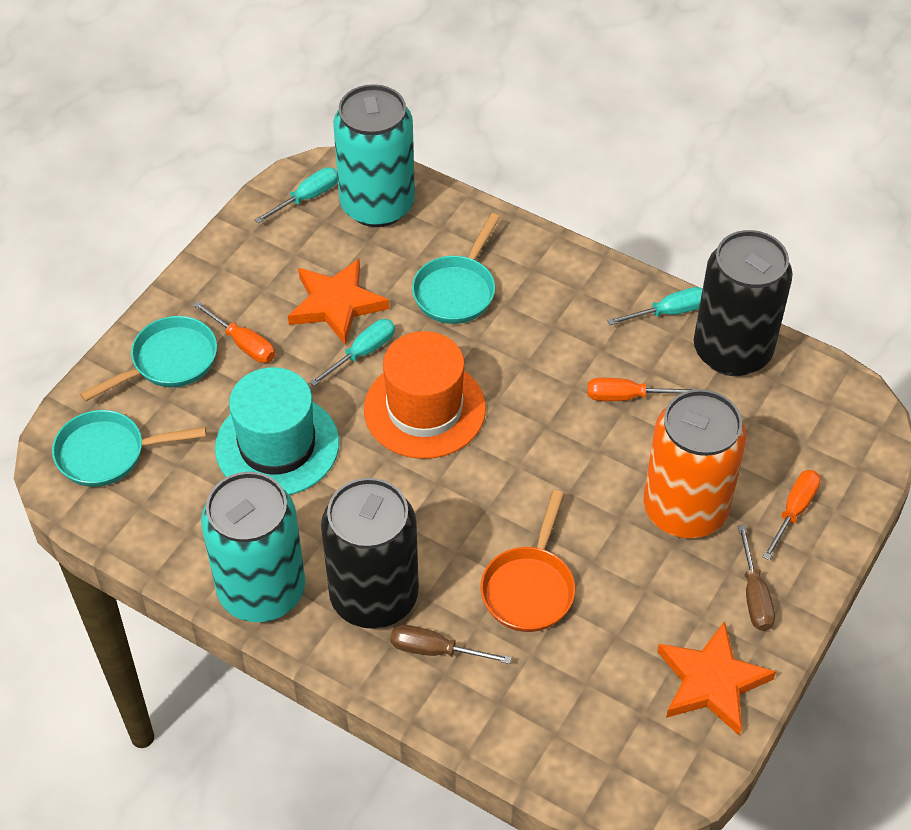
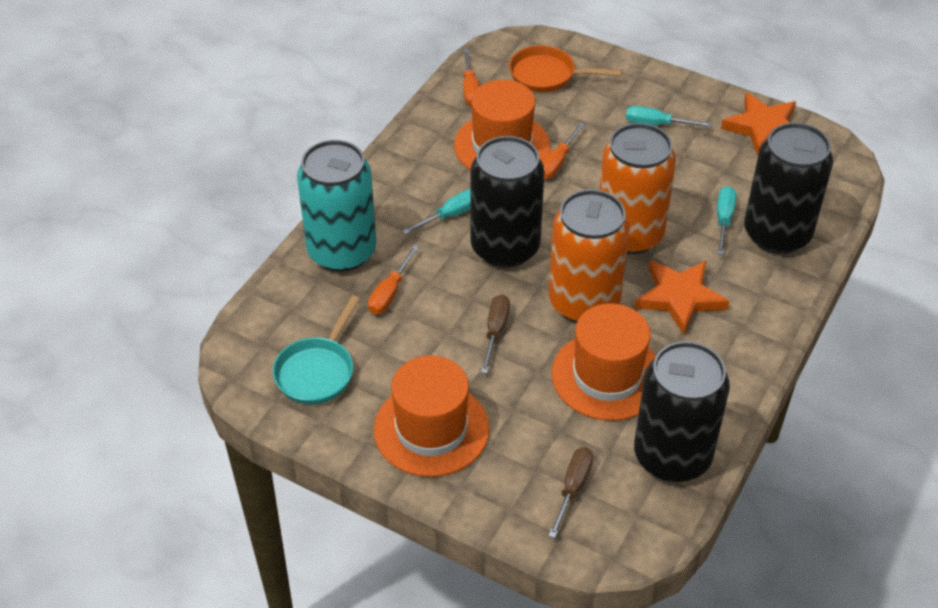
black can: [321,478,419,629] [694,230,793,376] = 2 -> [470,136,545,268] [634,341,730,482] [744,123,833,254] = 3
orange can: [643,389,746,538] = 1 -> [549,189,630,323] [599,123,676,254] = 2
orange hat: [364,331,486,459] = 1 -> [374,355,489,477] [454,80,550,170] [552,304,656,421] = 3
turquoise can: [201,472,306,622] [333,84,415,227] = 2 -> [297,140,376,272] = 1
turquoise hat: [215,367,339,495] = 1 -> none = 0
turquoise pan: [52,410,206,487] [80,316,217,402] [412,213,500,324] = 3 -> [273,295,360,405] = 1

